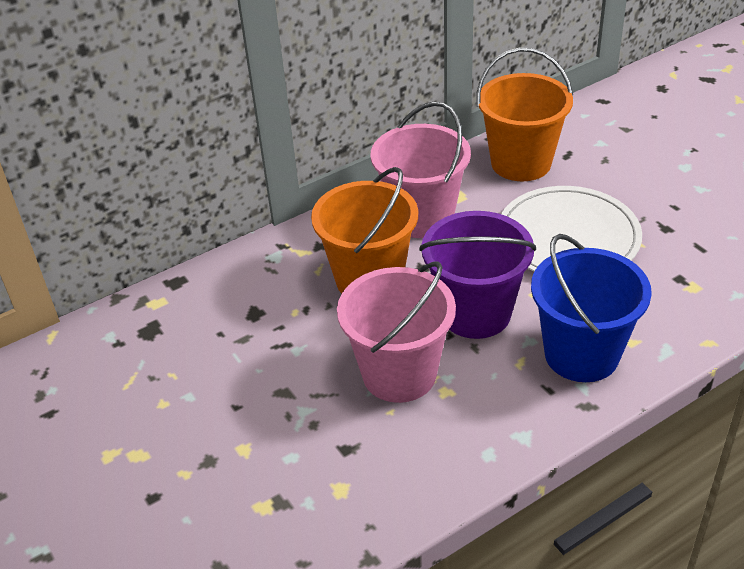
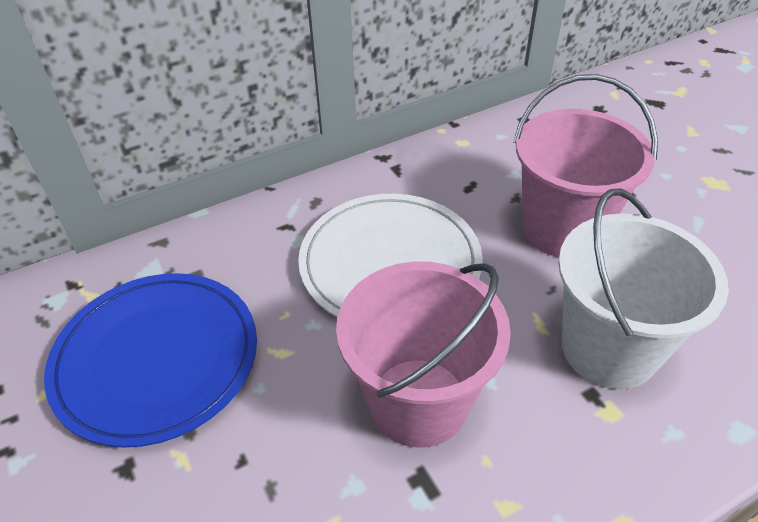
blue bucket: [531,234,652,382] = 1 -> none = 0
blue plate: none = 0 -> [44,273,257,448] = 1
orange bucket: [311,167,418,294] [476,48,573,181] = 2 -> none = 0
purple bucket: [419,211,536,339] = 1 -> none = 0
white bucket: none = 0 -> [558,189,729,389] = 1

